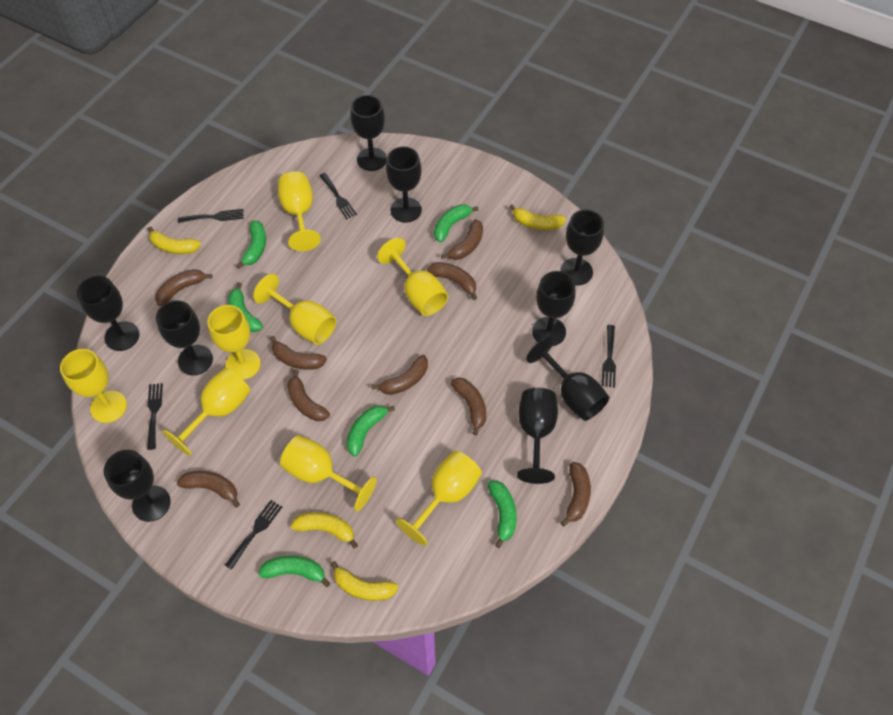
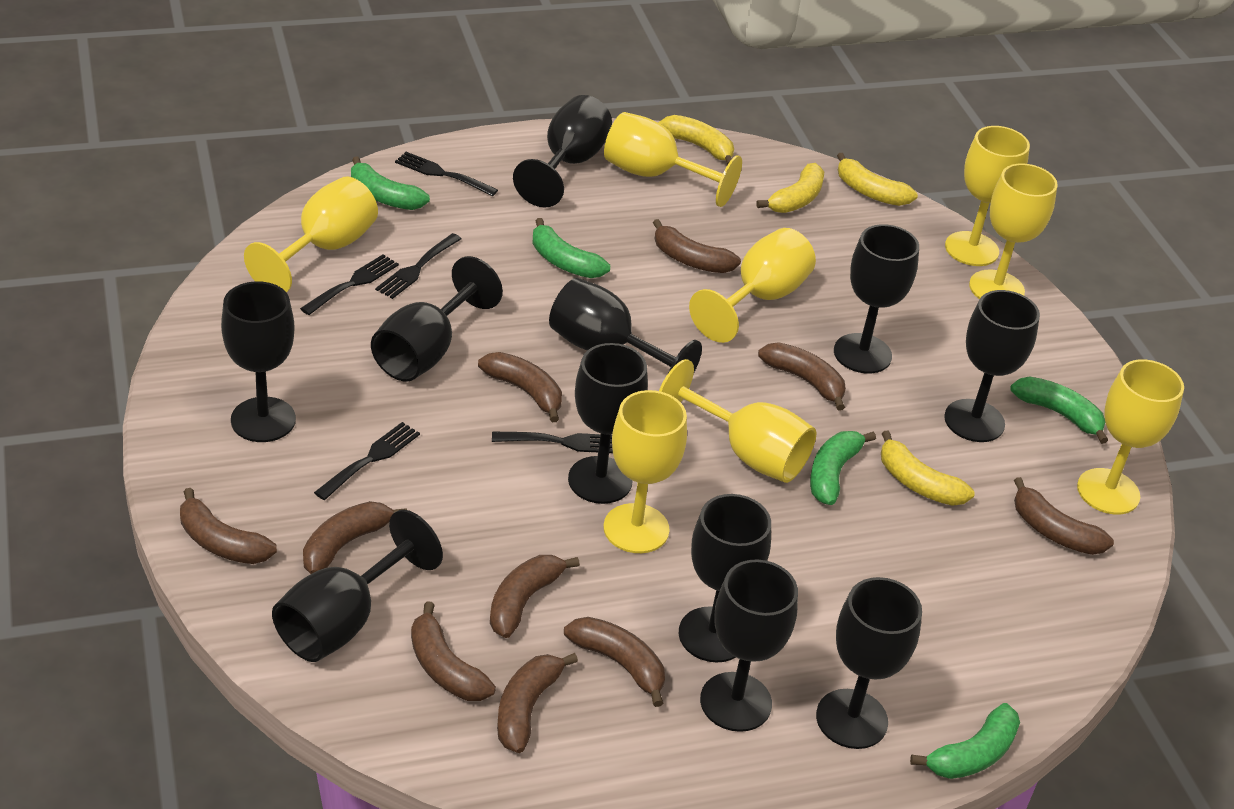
black goblet: [77,276,139,351] [104,450,171,522] [156,300,213,375] [350,95,387,171] [386,146,422,223] [517,388,558,484] [526,336,609,421] [532,271,575,346] [560,209,604,285] = 9 -> [221,281,296,442] [272,510,443,662] [371,256,503,382] [513,95,612,207] [549,278,702,373] [568,343,648,504] [679,494,771,662] [700,559,798,732] [816,577,922,749] [834,224,919,374] [944,290,1040,442] = 11
brown banana: [155,269,212,306] [177,471,240,508] [270,336,327,370] [287,369,330,421] [371,355,428,395] [427,262,477,300] [441,219,483,260] [450,377,486,435] [561,462,591,527] = 9 -> [180,488,277,564] [303,501,407,574] [411,601,496,701] [478,352,562,422] [490,555,580,638] [497,653,578,753] [564,617,665,707] [653,219,741,273] [758,342,846,411] [1014,477,1114,555] = 10
green banana: [228,282,263,332] [236,221,266,269] [258,556,330,587] [347,405,395,457] [434,204,479,242] [487,481,517,548] = 6 -> [351,156,430,210] [533,218,610,278] [810,431,876,505] [910,703,1020,779] [1010,377,1108,444] = 5

